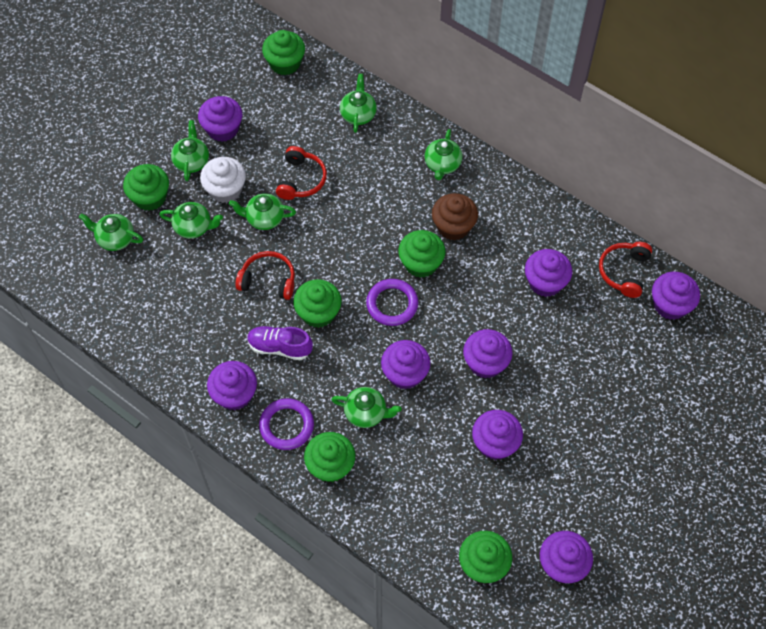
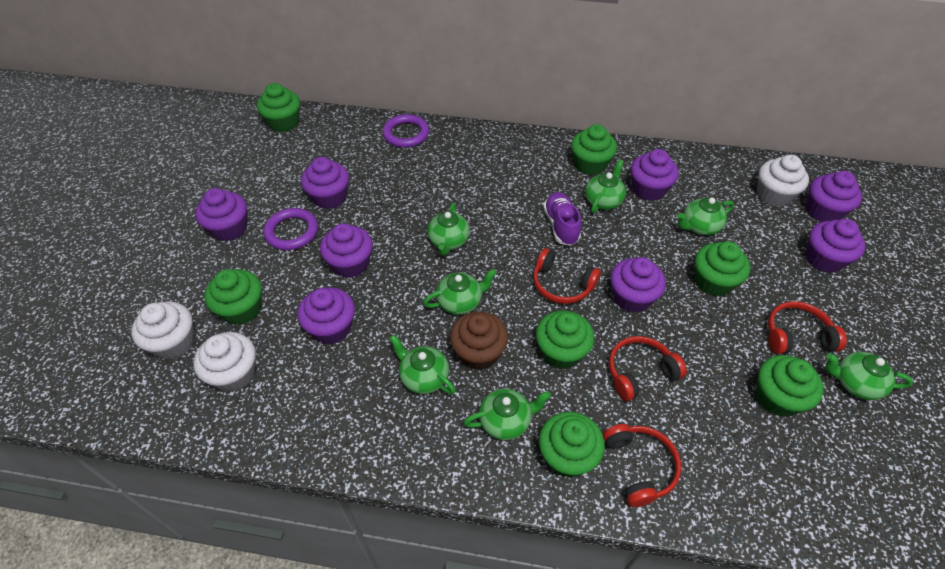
green cupcake: [123,164,169,211] [262,30,305,75] [293,279,342,328] [304,432,355,482] [398,230,446,278] [459,531,512,583] = 6 -> [204,269,262,325] [257,83,300,132] [536,310,594,369] [539,412,605,478] [571,124,617,175] [695,241,750,296] [756,355,824,417] = 7
red headphones: [235,251,295,300] [276,146,327,200] [599,242,652,298] = 3 -> [533,248,601,304] [603,424,681,507] [609,336,687,401] [768,301,847,354] = 4
white cupcake: [200,157,246,203] = 1 -> [131,301,194,360] [193,332,256,392] [757,155,809,207] = 3

